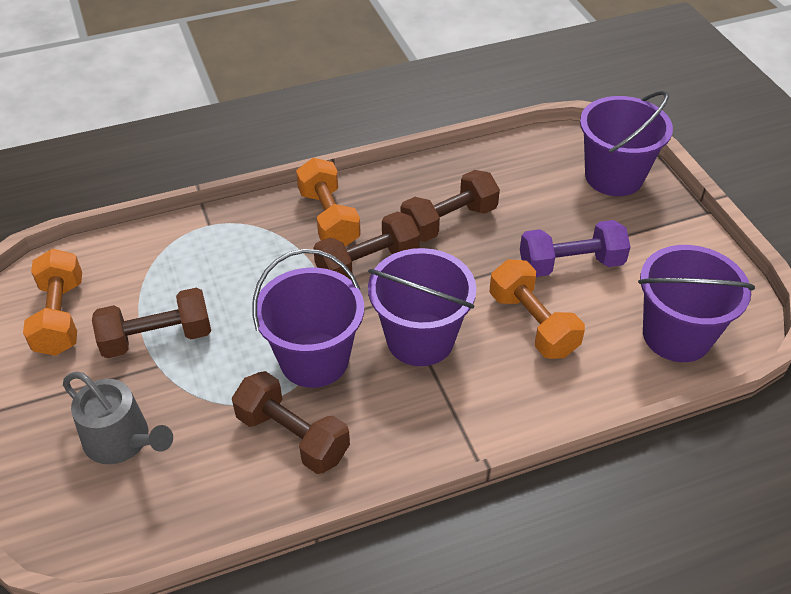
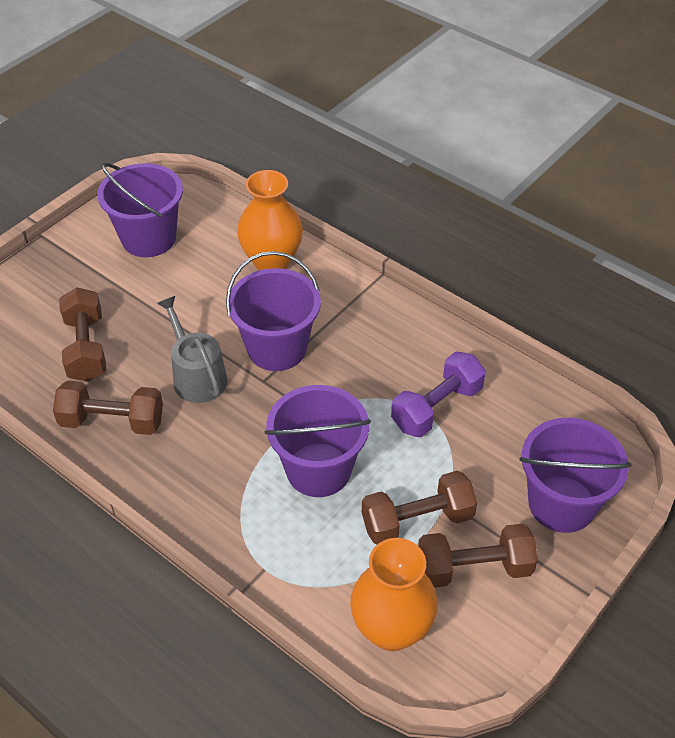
orange dumbbell: [23,249,82,356] [296,158,361,247] [490,259,585,359] = 3 -> none = 0
orange vase: none = 0 -> [237,170,303,270] [350,538,438,651] = 2

